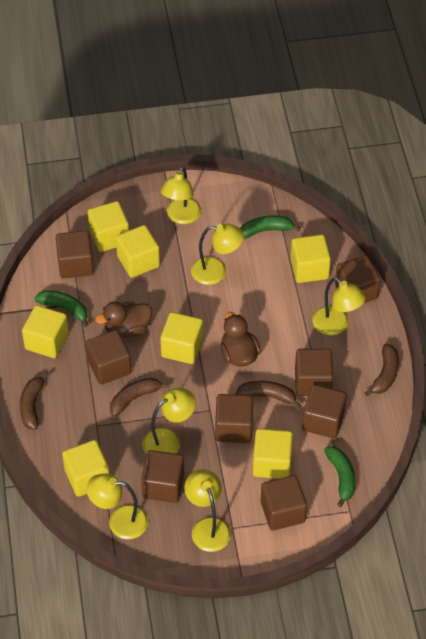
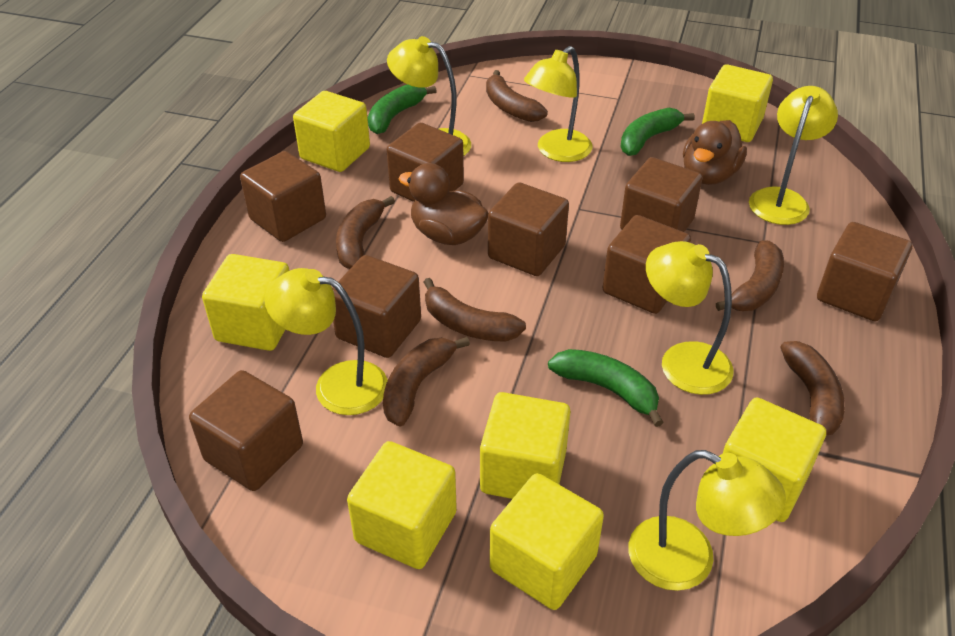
brown banana: [20,373,50,430] [110,378,169,417] [235,381,302,409] [365,343,399,396] = 4 -> [336,196,395,269] [383,337,470,427] [424,278,526,342] [486,70,548,122] [716,240,784,311] [781,341,845,436] = 6

